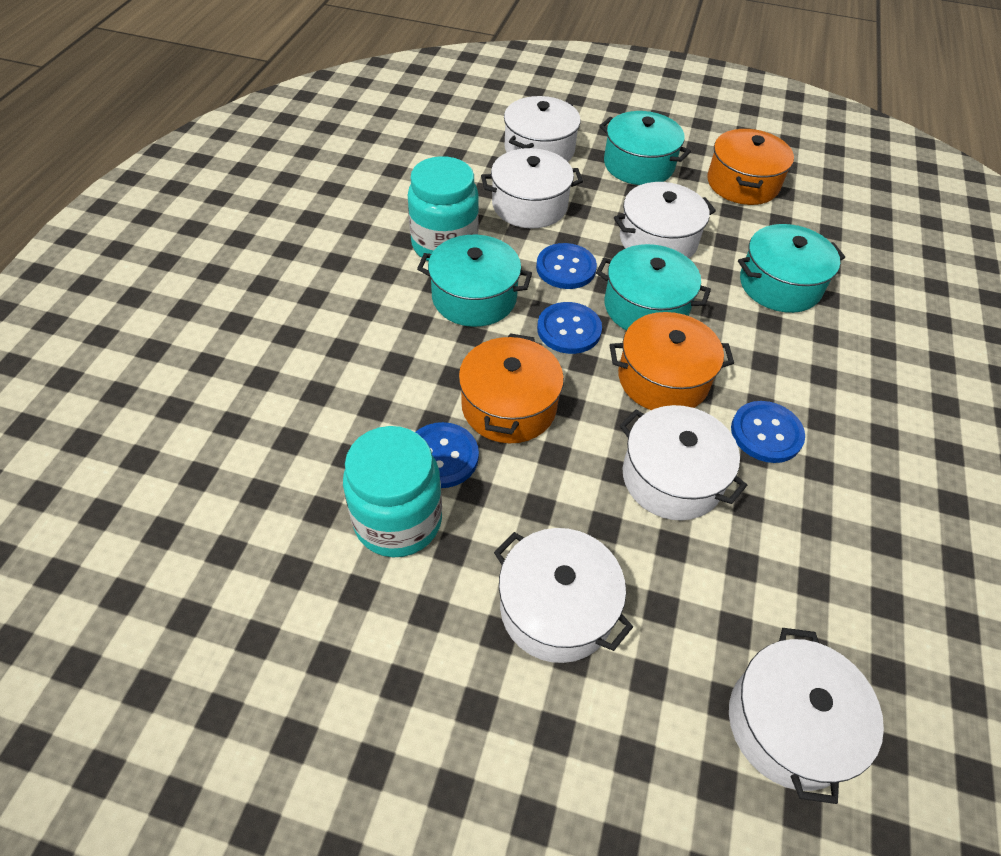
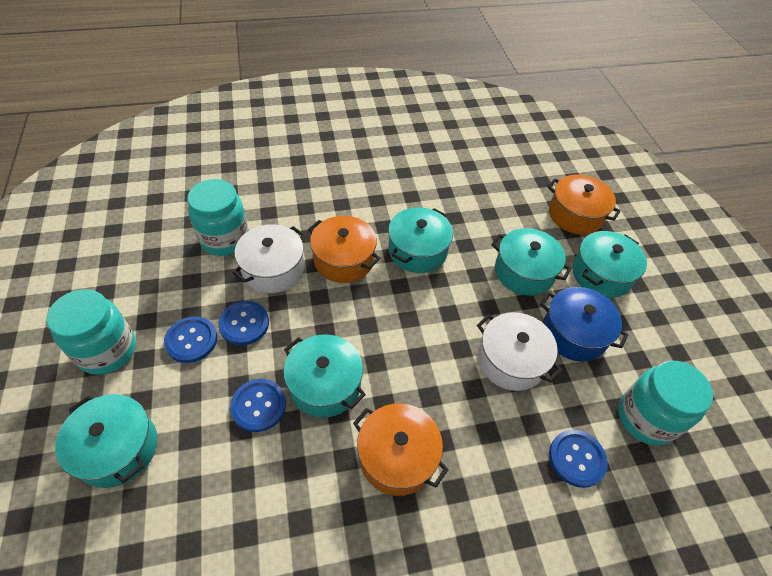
blue pot: none = 0 -> [540,287,628,362] = 1
turquoise jar: [343,426,442,557] [408,156,479,261] = 2 -> [46,289,136,375] [187,179,249,256] [618,361,713,445] = 3
turquoise pot: [417,235,532,327] [596,244,711,331] [599,111,691,185] [738,224,845,313] = 4 -> [55,394,157,488] [283,334,366,418] [388,207,453,273] [491,228,572,296] [572,231,647,298] = 5
white pot: [481,148,583,228] [494,528,633,663] [504,96,581,162] [614,182,716,258] [619,405,747,520] [729,628,884,804] = 6 -> [233,224,305,293] [477,312,562,391] = 2

